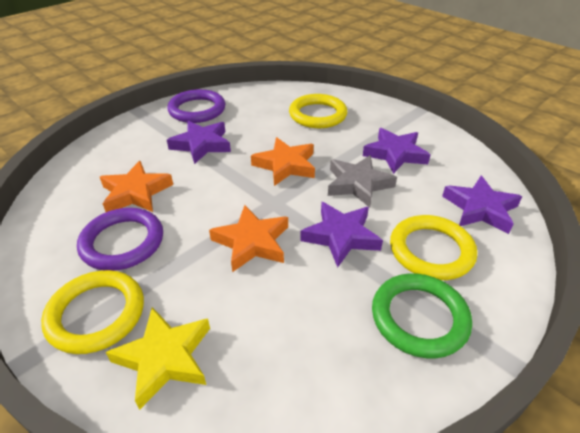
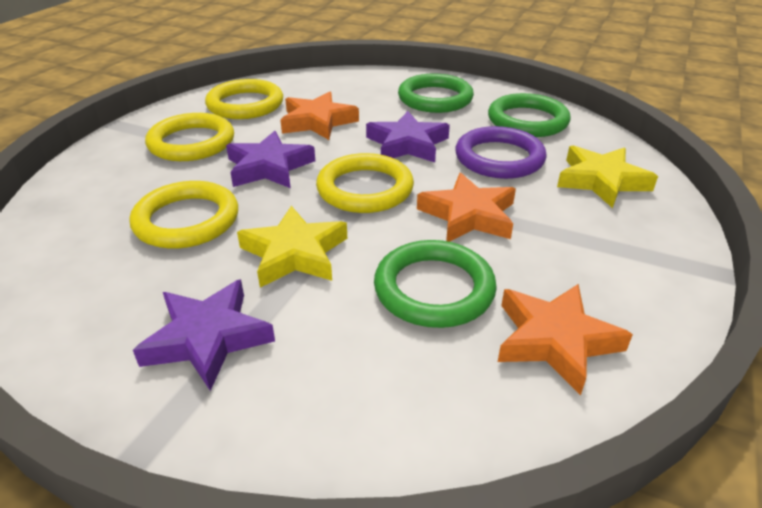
green ring: [372,273,472,359] = 1 -> [374,240,497,328] [398,73,474,113] [488,93,571,137] = 3
grey star: [328,155,397,208] = 1 -> none = 0
purple ring: [77,208,163,271] [167,89,225,123] = 2 -> [455,126,547,179] = 1
purple star: [167,121,231,164] [300,202,383,267] [363,128,431,174] [442,176,522,234] = 4 -> [133,279,275,391] [226,131,315,188] [366,111,450,162] = 3
yellow ring: [41,270,144,354] [289,94,347,128] [390,215,477,280] = 3 -> [130,181,238,249] [145,113,234,161] [205,79,283,119] [316,153,414,213] = 4
yellow star: [105,307,210,410] = 1 -> [237,206,347,288] [557,145,658,208] = 2

